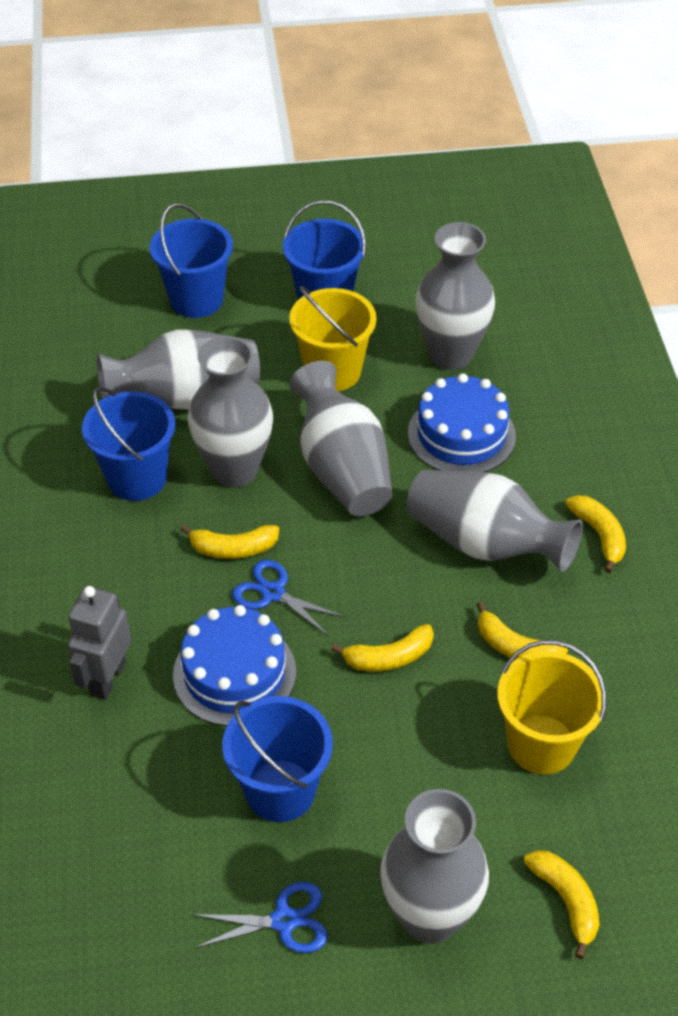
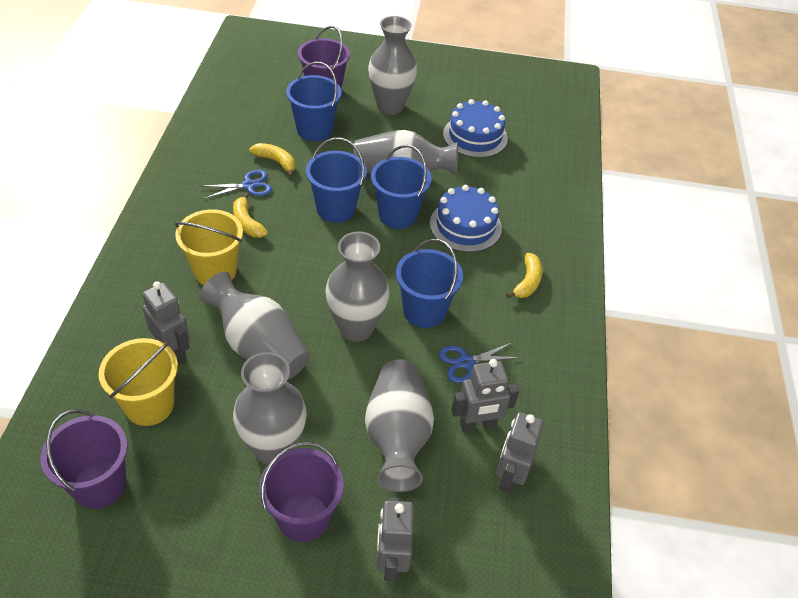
grey robot: [68,586,131,700] = 1 -> [142,281,190,364] [377,497,414,582] [452,359,519,432] [496,412,543,494] = 4
purple bucket: none = 0 -> [40,409,128,509] [259,442,344,542] [298,26,350,90] = 3
yellow banana: [181,525,279,559] [331,624,434,672] [476,601,568,660] [524,850,600,959] [566,495,626,573] = 5 -> [233,192,268,238] [249,143,295,177] [506,253,543,298] = 3

